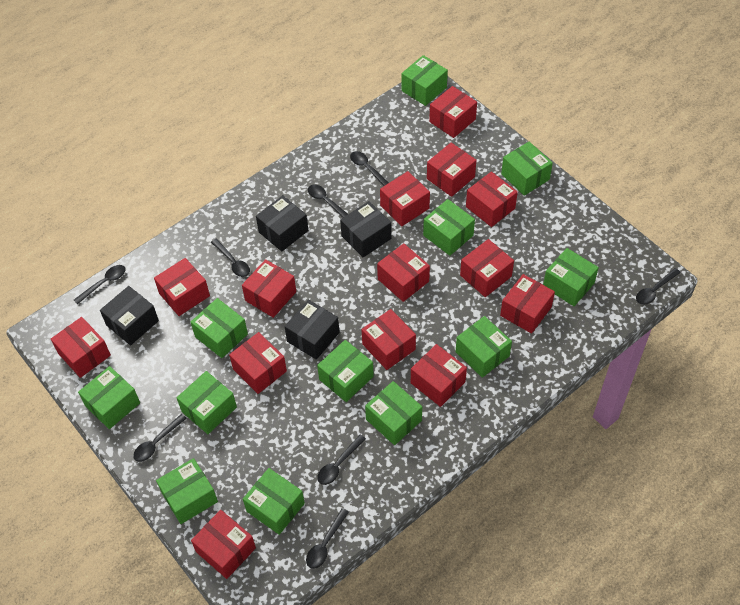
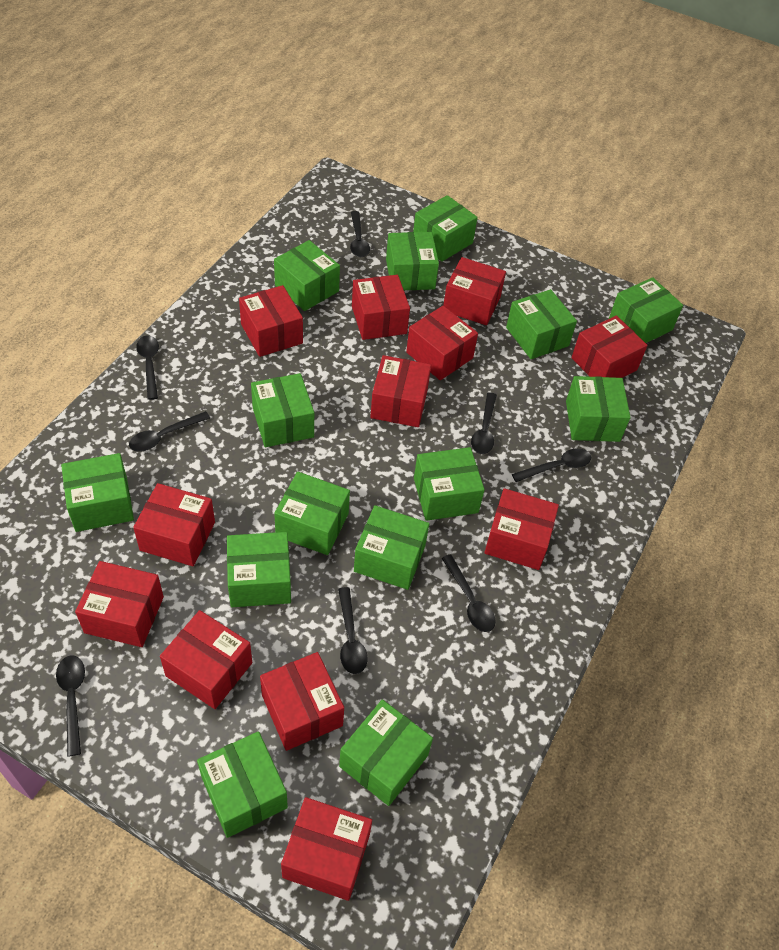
black box: [100,286,159,345] [256,195,308,252] [285,300,340,360] [340,201,391,257] = 4 -> none = 0
green box: [78,366,140,429] [156,458,218,524] [177,371,237,434] [191,298,248,358] [243,468,305,535] [317,340,374,402] [365,381,422,445] [402,55,448,106] [423,199,475,256] [455,316,512,378] [501,142,553,196] [543,248,599,306] = 12 -> [61,453,134,532] [197,731,288,838] [227,532,291,607] [251,373,314,447] [274,240,340,311] [274,472,350,555] [339,699,433,806] [354,505,429,590] [386,232,439,290] [413,195,478,262] [414,447,485,521] [506,289,577,359] [566,376,631,442] [609,277,683,343] = 14
red box: [51,317,111,378] [154,258,210,316] [191,510,256,579] [229,332,287,394] [242,259,296,318] [361,309,416,370] [377,243,430,302] [380,171,430,226] [411,344,467,407] [427,142,476,197] [429,86,477,138] [460,239,514,297] [466,172,518,227] [500,274,555,334] = 14 -> [75,561,164,647] [133,483,215,566] [160,610,252,709] [239,285,303,357] [260,652,344,751] [281,797,372,901] [352,275,410,340] [370,355,431,427] [406,306,478,380] [443,257,506,325] [484,488,559,570] [572,316,648,378] = 12

